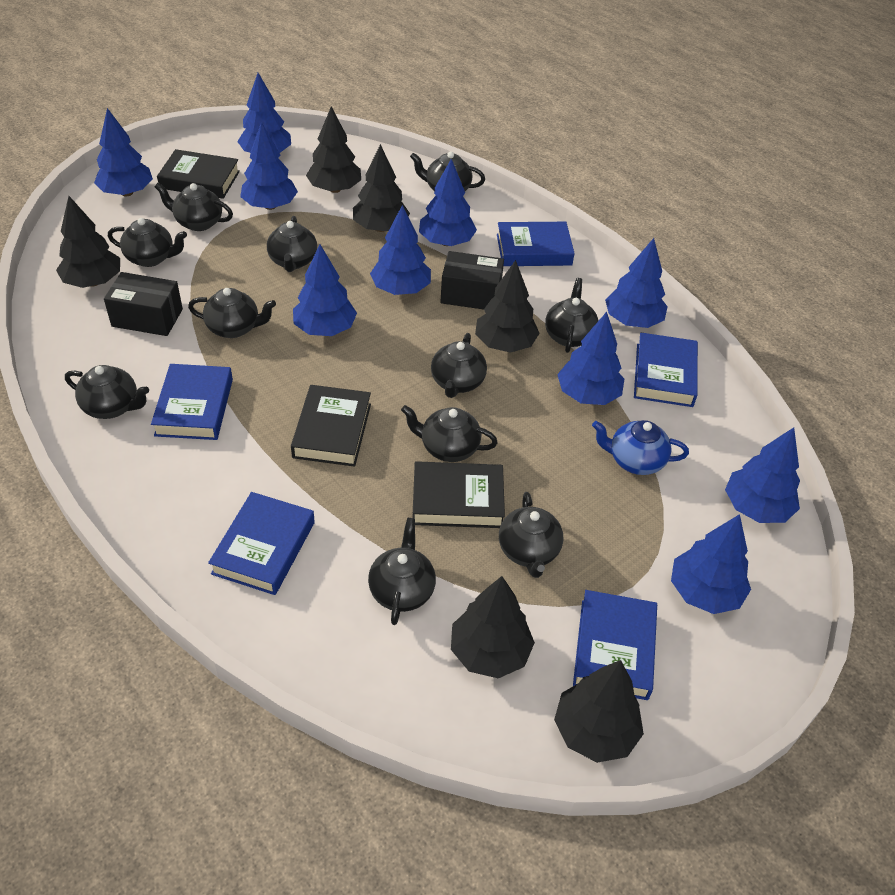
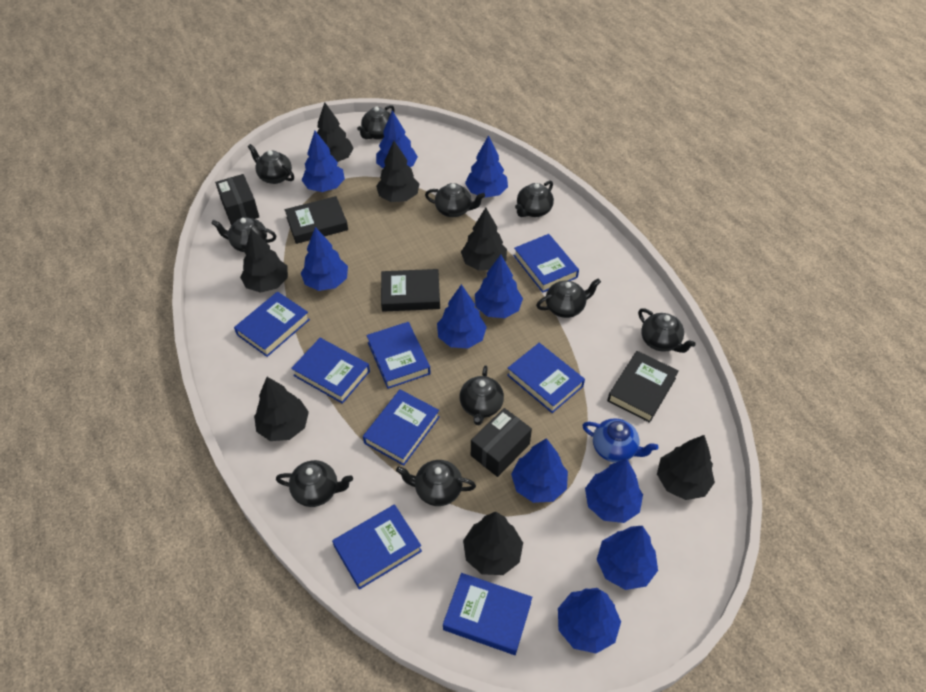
black teapot: [65,365,149,419] [108,218,187,267] [154,183,233,231] [188,288,276,338] [267,216,317,272] [368,517,436,625] [401,405,498,462] [410,151,485,191] [431,333,487,398] [499,492,563,578] [545,278,598,353] = 11 -> [211,217,276,252] [248,144,294,184] [276,460,353,507] [357,105,395,140] [396,460,476,506] [425,183,485,217] [459,365,504,425] [515,181,554,217] [536,278,601,318] [638,308,696,353] = 10
black tree: [56,196,120,288] [306,106,361,193] [353,144,410,232] [451,576,535,678] [475,260,540,353] [554,660,644,763] = 6 -> [240,229,288,293] [254,377,309,441] [317,102,354,162] [376,141,420,202] [461,208,507,271] [463,512,523,575] [657,435,715,500] = 7
blue book: [151,364,233,440] [208,492,315,595] [497,222,575,266] [573,590,657,700] [634,333,698,407] = 5 -> [234,291,310,357] [291,338,370,404] [332,505,422,590] [363,389,440,466] [367,322,431,389] [443,573,532,655] [507,343,585,413] [514,234,579,293] = 8

